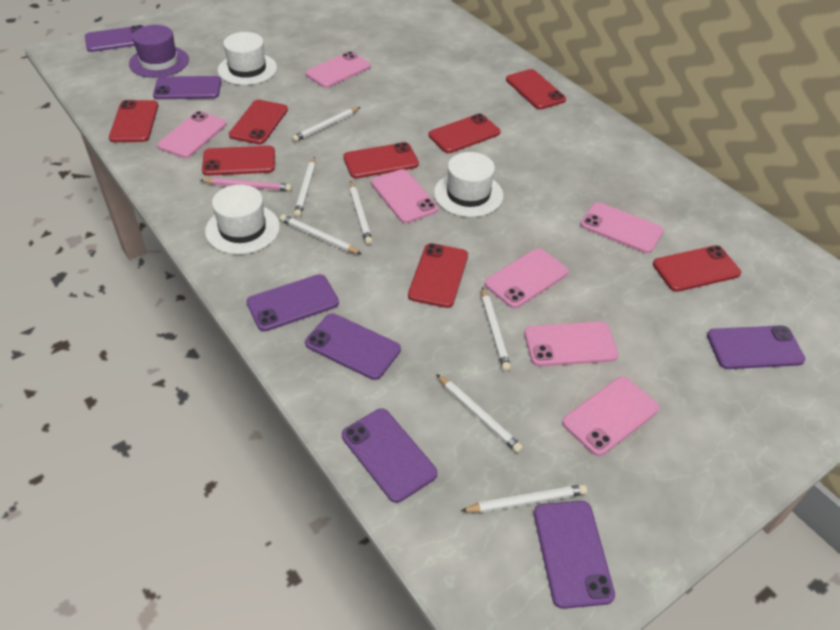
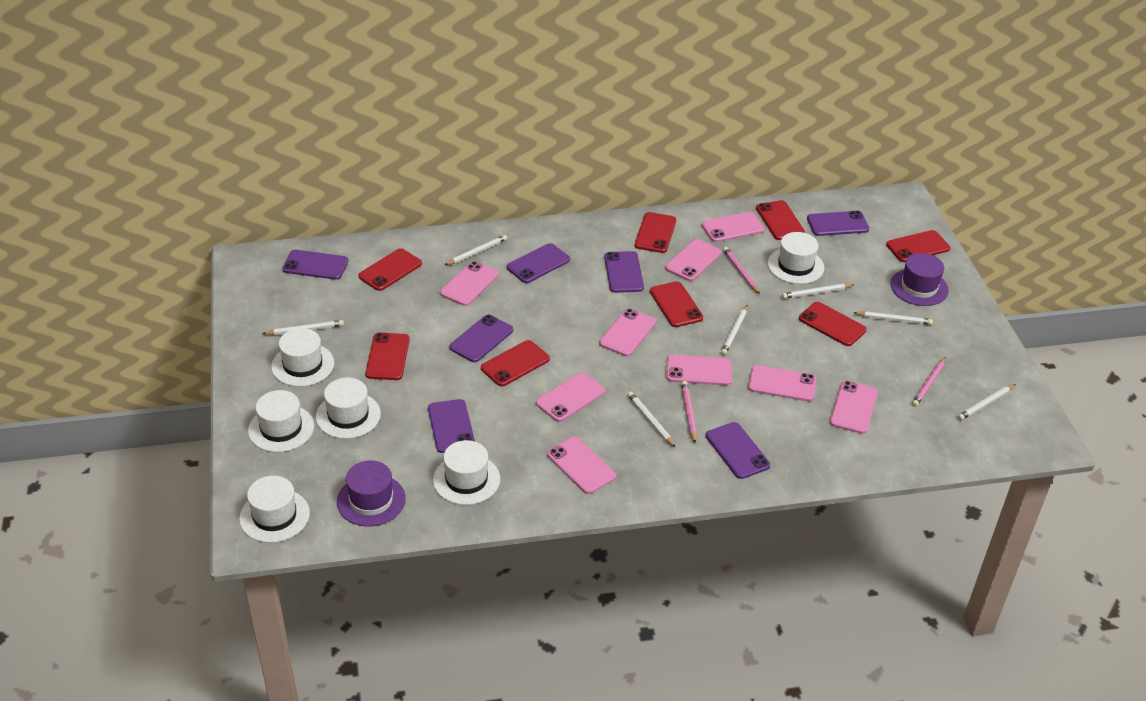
pink pencil: [200,178,292,191] = 1 -> [681,381,697,443] [723,247,760,294] [912,357,946,407] = 3
pink phone: [157,111,227,158] [306,51,371,88] [371,169,438,223] [485,248,569,308] [524,321,618,367] [562,377,659,456] [580,202,664,253] = 7 -> [440,261,499,306] [536,372,605,422] [547,437,616,494] [599,308,656,356] [665,239,722,281] [666,355,732,386] [702,212,765,242] [748,365,816,402] [830,381,878,434] = 9
purple hat: [129,25,189,78] = 1 -> [337,460,406,527] [891,253,949,306] = 2
white hat: [205,185,280,254] [218,32,277,85] [434,152,503,217] = 3 -> [239,476,310,543] [248,390,314,452] [271,328,334,387] [316,378,381,439] [433,440,500,505] [768,232,824,284] = 6

